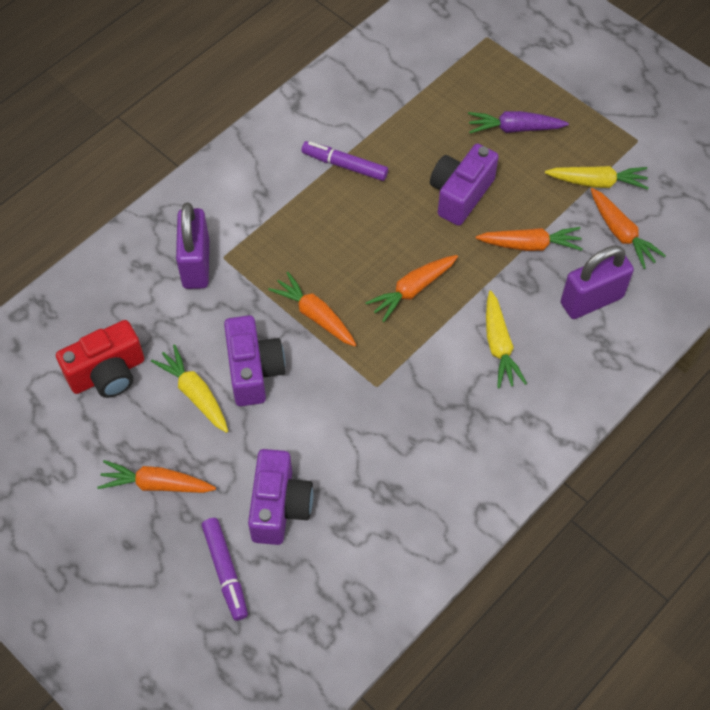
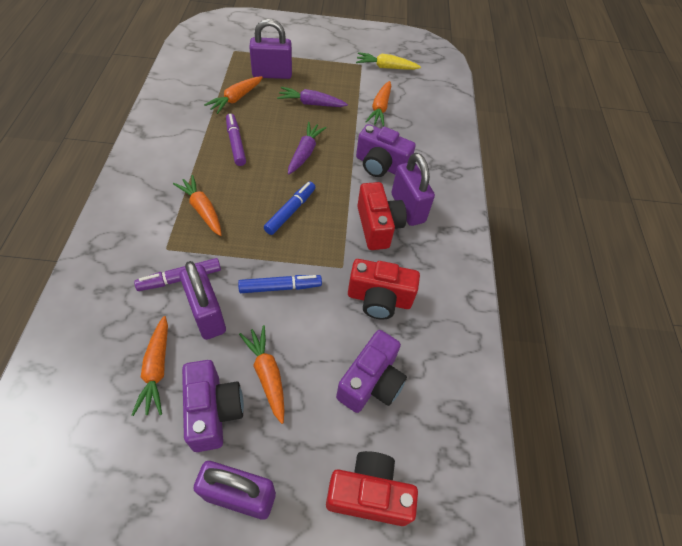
blue marker: none = 0 -> [238,275,322,293] [264,181,316,235] = 2
purple carrot: [468,111,569,133] = 1 -> [277,87,348,107] [288,122,327,174] = 2
purple padlock: [176,203,209,289] [561,246,634,319] = 2 -> [179,261,226,340] [193,461,276,520] [249,19,292,79] [391,153,435,226] = 4
red camera: [56,320,144,398] = 1 -> [326,451,418,526] [348,259,420,319] [357,182,407,250] = 3
yellow carrot: [151,344,228,433] [486,291,527,388] [545,166,649,190] = 3 -> [356,52,421,70] = 1

